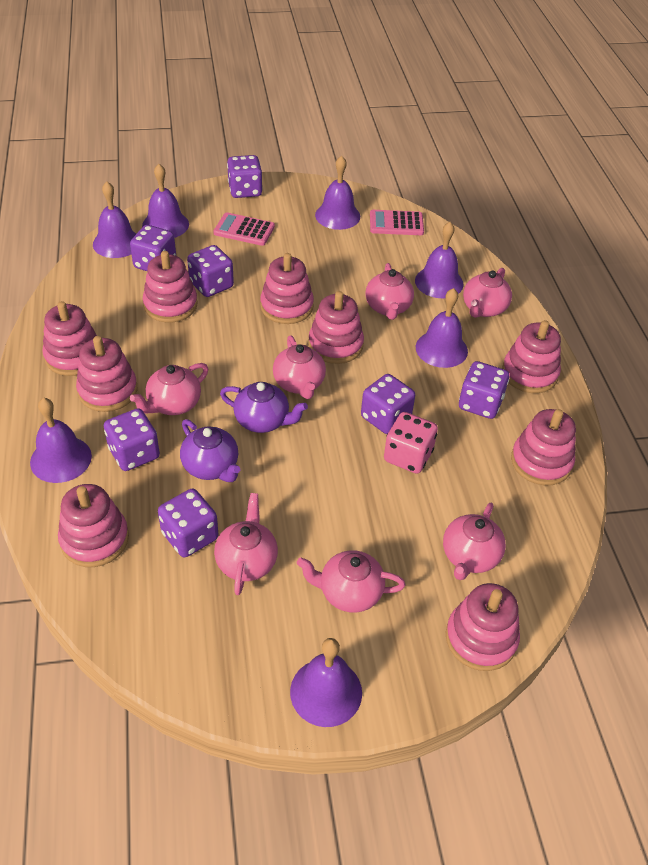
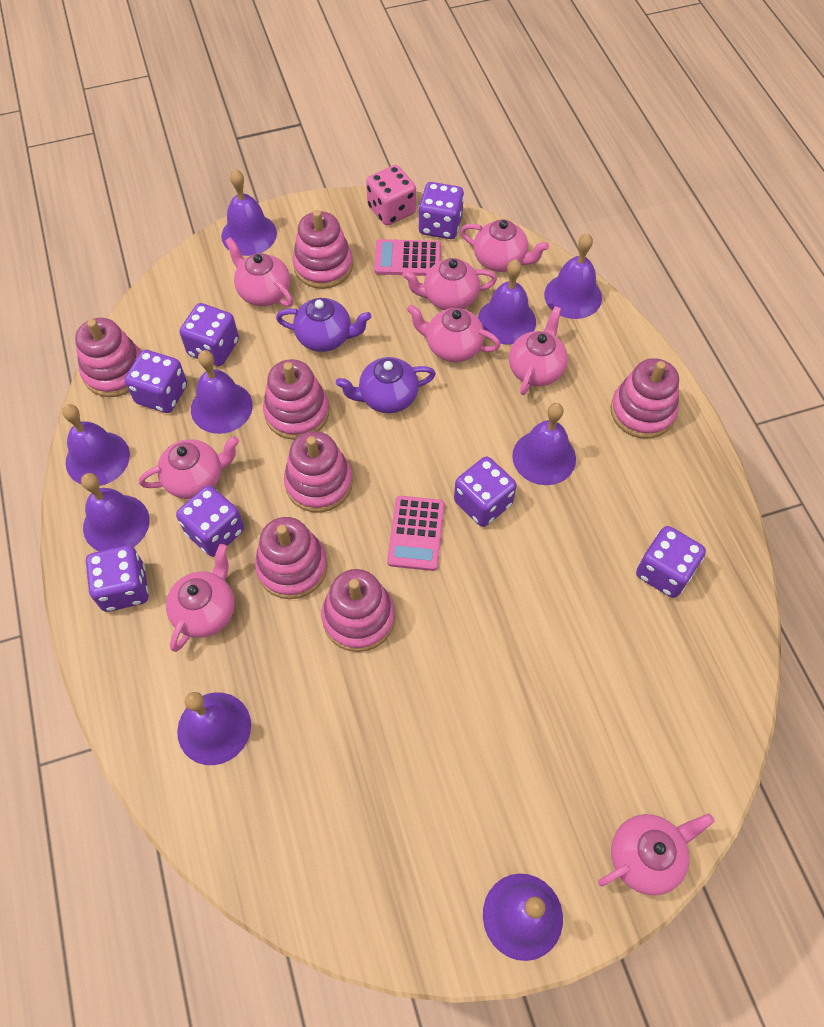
pink stacking toy: [42,301,97,376] [58,484,129,567] [76,336,138,412] [143,251,198,322] [260,253,314,324] [308,291,364,364] [446,583,520,671] [502,320,561,393] [511,409,576,485] = 9 -> [75,318,141,397] [255,517,328,599] [263,359,329,440] [284,431,353,513] [293,210,353,289] [321,569,395,652] [610,358,679,439] = 7
pink teapot: [130,363,208,415] [214,493,278,595] [273,335,326,399] [297,550,405,612] [365,263,414,320] [443,503,506,580] [463,268,512,318] = 7 -> [139,436,239,499] [166,544,235,652] [225,238,293,307] [402,258,497,310] [407,304,500,362] [460,219,549,272] [509,306,568,395] [598,813,714,895] = 8
purple bell: [30,398,92,483] [93,181,136,258] [142,164,189,238] [290,638,362,727] [315,156,360,230] [415,222,464,298] [416,288,468,368] = 7 -> [62,404,130,486] [81,473,150,551] [177,692,251,765] [191,350,253,434] [221,169,277,256] [478,259,536,344] [483,873,563,961] [512,403,576,485] [544,233,602,319] = 9

